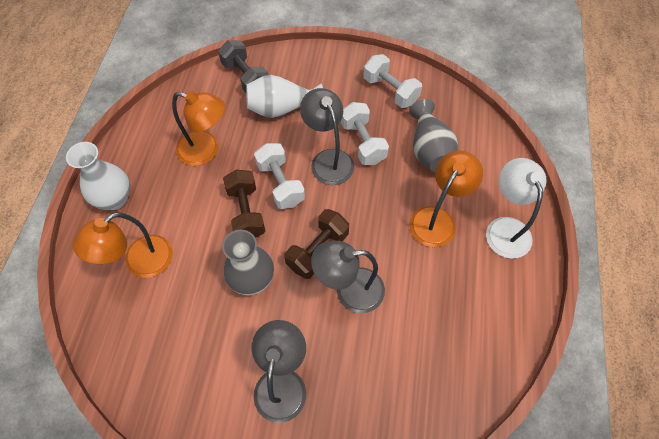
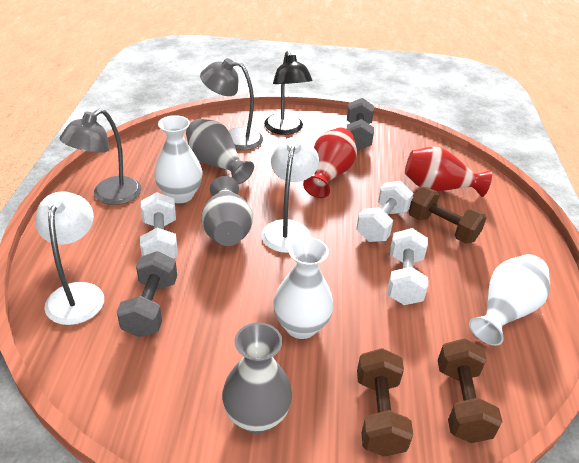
black lamp: none = 0 -> [264,51,313,135] = 1
brown dumbbell: [223,169,265,238] [285,209,349,279] = 2 -> [357,348,413,457] [409,187,487,244] [438,338,503,443] = 3
grey dumbbell: [218,40,268,93] = 1 -> [117,251,177,337] [347,98,374,150] = 2
grey lamp: [252,320,306,423] [300,88,354,185] [311,241,385,313] = 3 -> [60,109,141,205] [200,58,263,150] = 2
grey vase: [222,230,274,296] [409,99,458,172] = 2 -> [186,119,254,184] [201,176,253,246] [222,322,292,433] = 3
orange lamp: [73,212,173,278] [172,91,225,166] [410,151,483,247] = 3 -> none = 0
red vase: none = 0 -> [303,128,357,198] [405,146,492,197] = 2
white lamp: [486,158,547,259] = 1 -> [35,191,104,325] [261,137,319,253] = 2
white vase: [66,142,130,210] [246,75,323,118] = 2 -> [154,115,203,203] [273,237,334,339] [469,254,550,346] = 3

